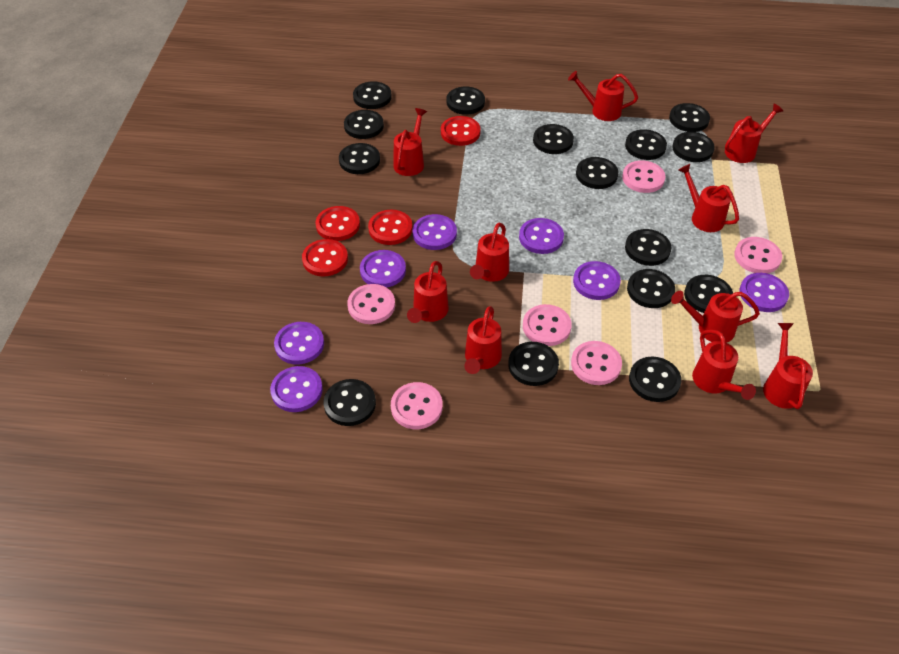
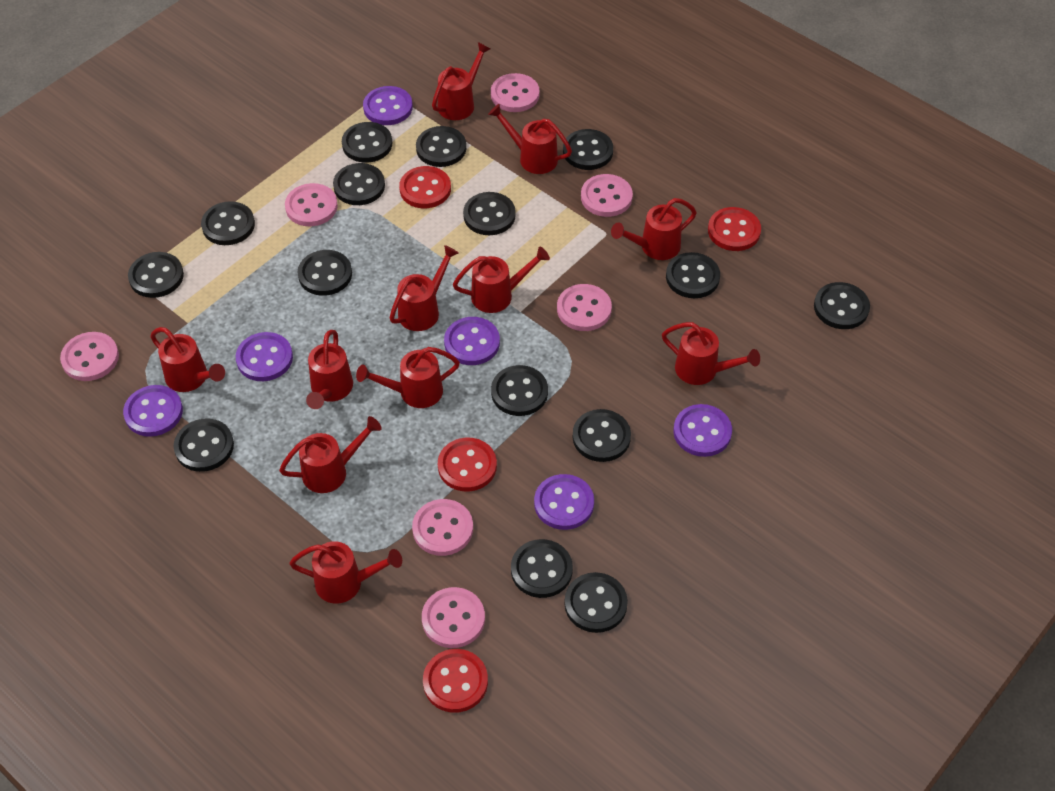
pink button: [347,284,395,324] [391,382,443,429] [523,304,572,346] [571,341,622,385] [622,160,665,193] [734,237,782,273] = 6 -> [60,332,119,381] [285,183,338,226] [412,499,473,556] [422,587,485,648] [491,73,539,112] [557,284,612,331] [581,174,633,217] = 7
purple button: [270,366,323,412] [274,322,324,365] [360,250,406,288] [413,214,457,250] [519,218,564,254] [573,261,621,300] [739,273,789,312] = 7 -> [123,385,183,437] [236,332,293,381] [363,86,413,125] [444,317,500,365] [534,474,594,530] [673,404,732,457] = 6
red watering can: [393,108,427,176] [407,261,449,323] [464,306,502,374] [470,223,509,282] [568,71,638,121] [671,291,760,343] [678,164,739,232] [692,330,756,400] [725,104,783,163] [763,323,813,409] = 10 -> [150,327,225,392] [279,416,382,493] [289,541,402,604] [306,330,353,409] [356,347,460,408] [389,245,459,331] [432,42,490,120] [453,246,550,313] [488,104,572,174] [611,198,697,260] [662,322,760,385] = 11

